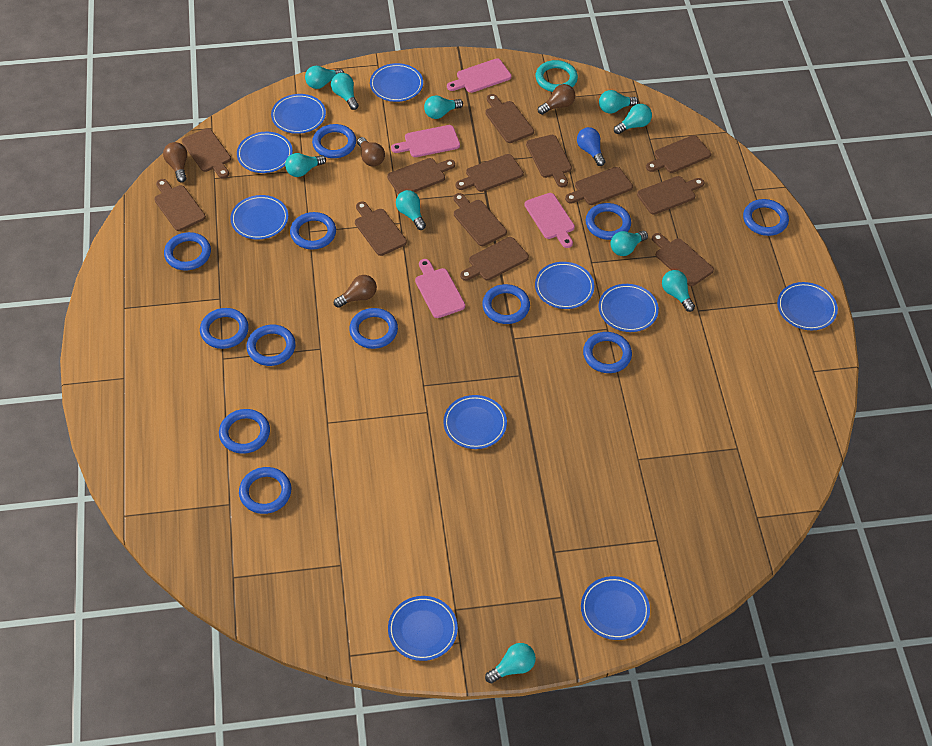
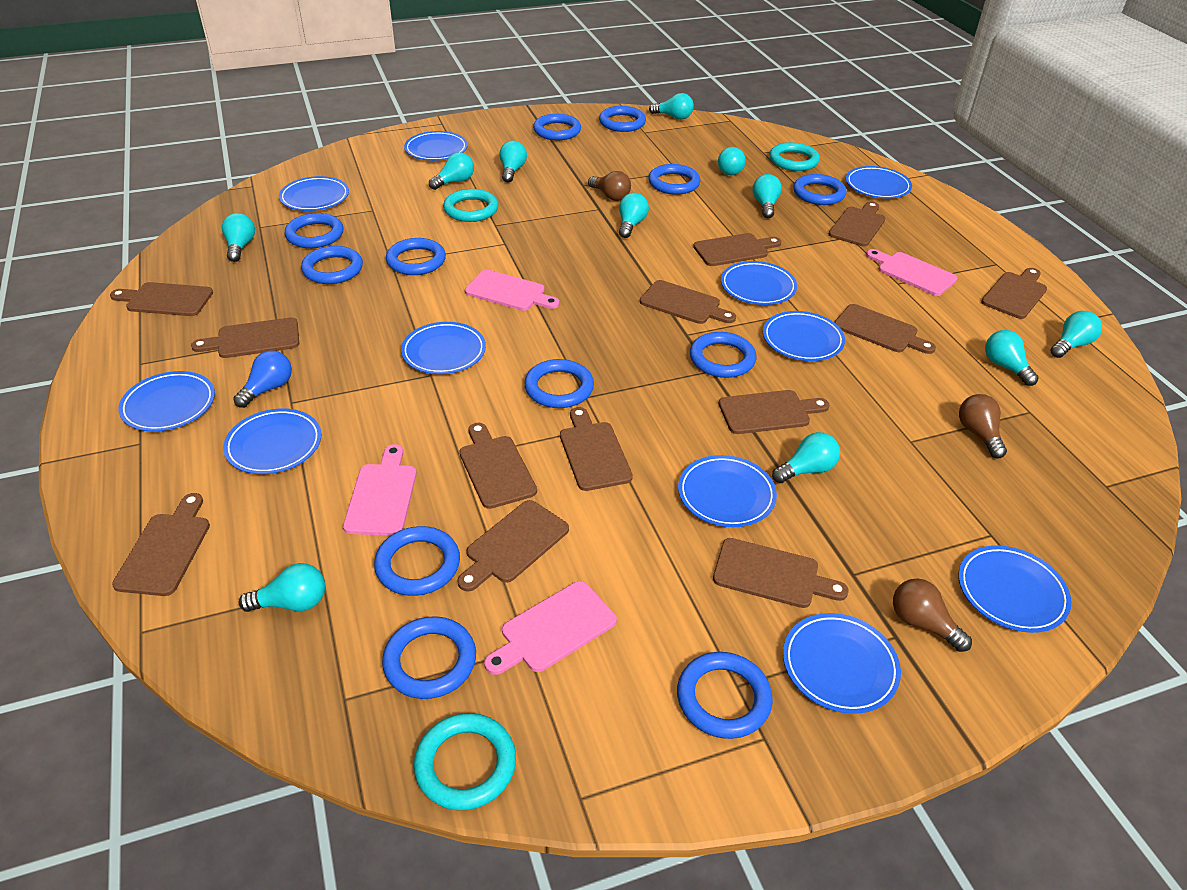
blue plate: [230,195,288,240] [237,132,293,173] [271,94,326,134] [370,63,423,102] [388,596,458,661] [443,395,507,449] [535,262,594,309] [581,576,650,640] [598,284,659,332] [777,282,838,330] = 10 -> [118,371,215,432] [223,408,321,474] [279,176,349,211] [401,322,486,374] [404,131,468,161] [678,455,777,527] [721,261,797,305] [763,311,845,361] [783,613,901,714] [846,166,912,199] [958,545,1071,633] = 11
brown light bulb: [163,142,187,183] [334,275,377,308] [357,137,385,167] [538,84,575,115] = 4 -> [588,171,631,201] [893,578,972,652] [959,394,1007,459] = 3
turquoise light bulb: [285,153,326,177] [305,66,344,89] [331,73,359,110] [396,190,426,230] [424,95,463,119] [485,643,536,684] [599,90,638,113] [610,231,648,256] [614,104,652,134] [662,270,695,312] = 10 -> [222,213,255,262] [239,563,325,612] [429,152,474,190] [499,141,527,183] [619,193,649,238] [649,93,694,120] [718,147,746,175] [753,174,782,218] [772,432,840,483] [985,330,1039,386] [1051,311,1102,358] = 11
turquoise ring: [536,60,578,92] = 1 -> [414,713,516,810] [443,189,499,222] [769,142,820,171] = 3

